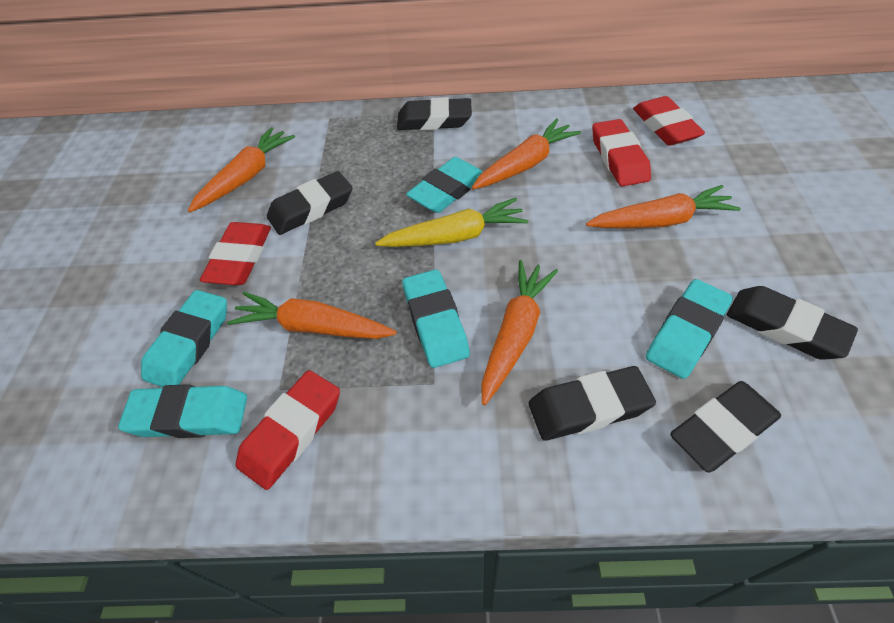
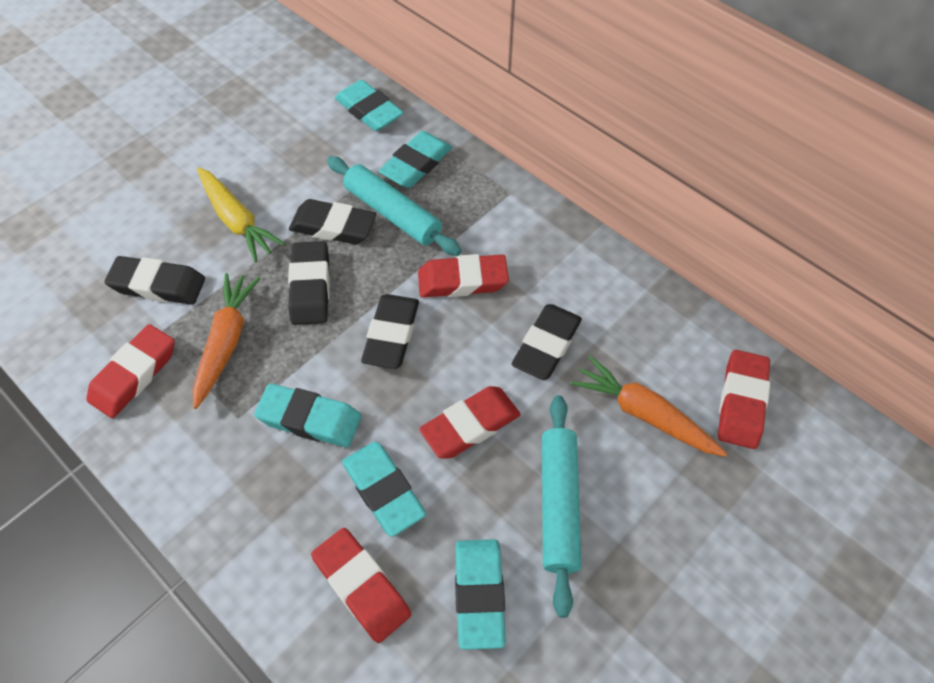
orange carrot: [188,127,295,212] [227,292,397,339] [472,119,581,189] [481,260,558,405] [586,185,741,228] = 5 -> [193,273,261,409] [571,356,727,457] = 2
red eraser: [200,222,271,285] [236,370,340,490] [592,119,651,187] [633,96,705,146] = 4 -> [87,324,175,418] [311,528,411,643] [418,254,509,298] [419,386,521,459] [718,350,770,449] = 5
turquoise rolling pin: none = 0 -> [327,156,462,256] [542,395,581,618] = 2

